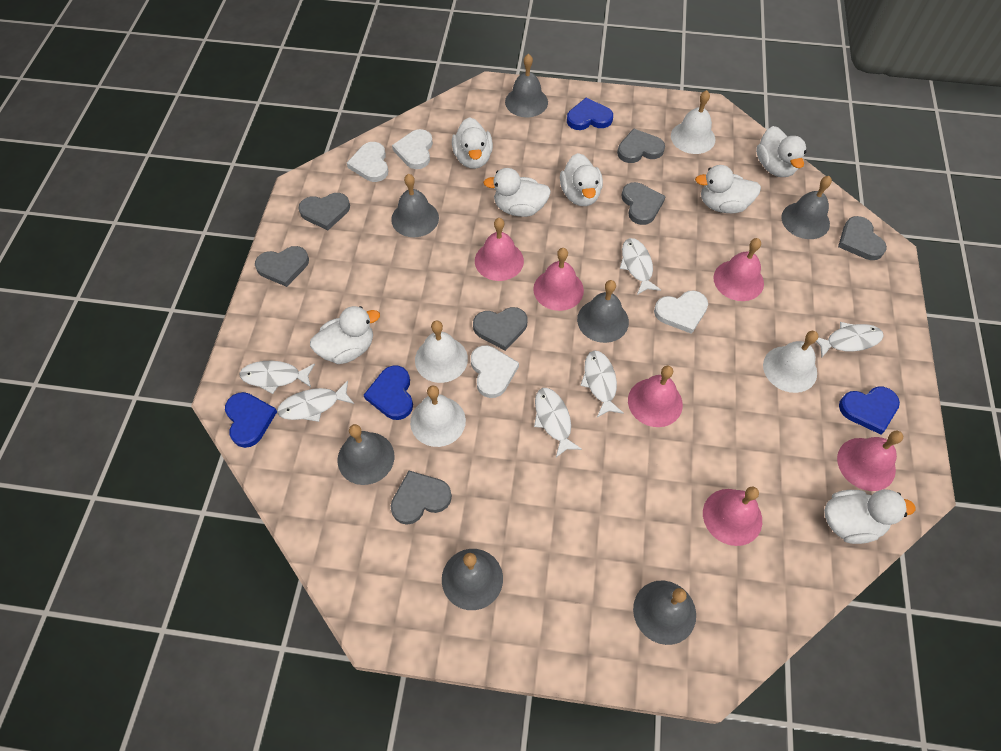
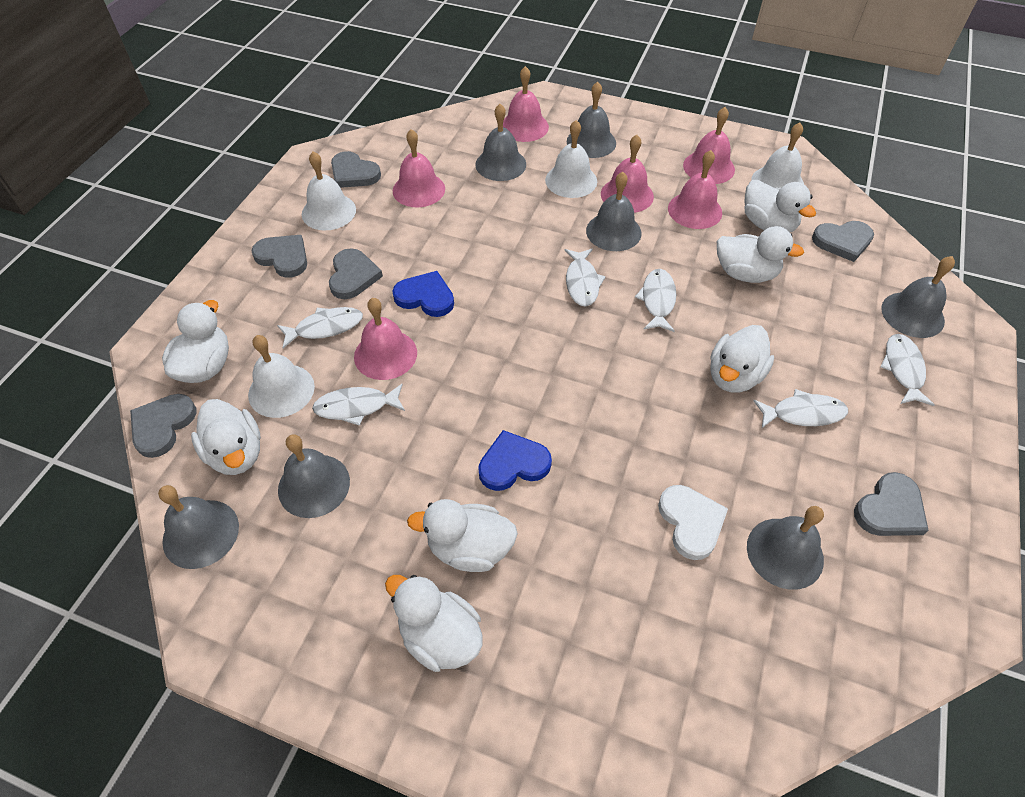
blue heart: [225,392,277,448] [364,366,413,420] [567,98,613,130] [839,386,900,434] = 4 -> [393,271,454,317] [478,430,552,491] = 2
grey heart: [255,246,309,287] [298,193,350,230] [391,471,452,525] [473,307,528,351] [617,128,665,163] [622,182,666,225] [838,216,887,260] = 7 -> [130,394,196,458] [251,235,307,278] [329,248,383,299] [331,151,381,188] [812,221,874,262] [854,472,929,536] = 6
white heart: [347,142,388,182] [392,129,433,169] [471,345,519,398] [654,291,708,334] = 4 -> [658,485,728,560] = 1

